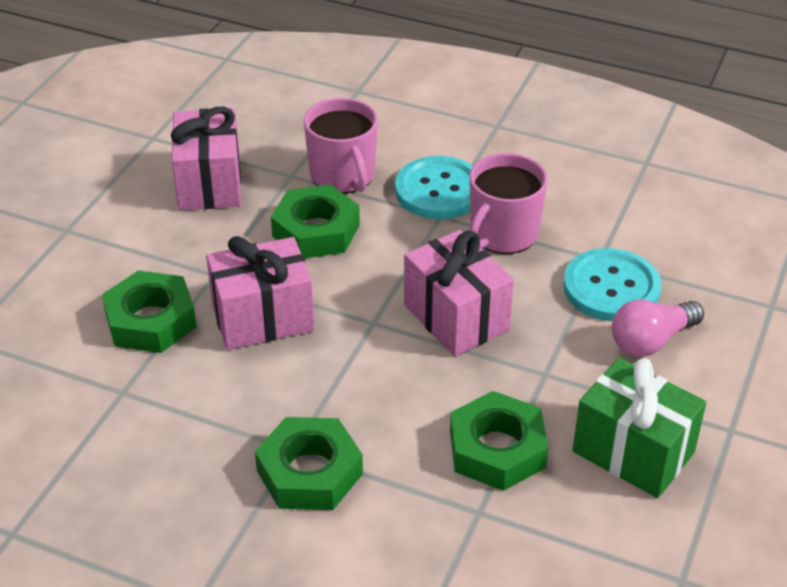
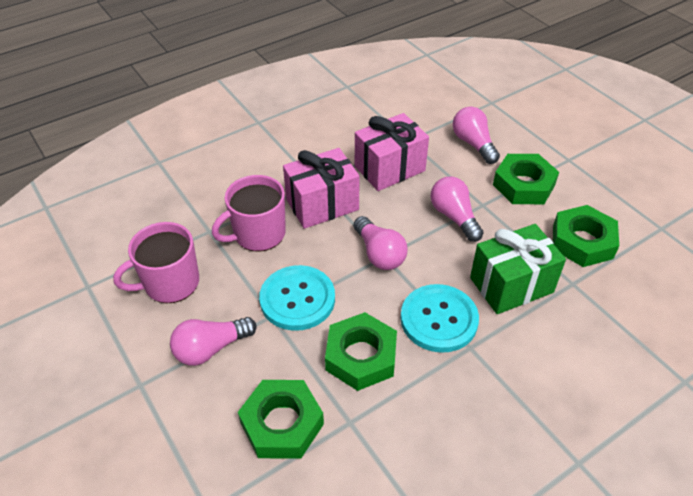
pink gift: [171,107,241,210] [206,236,315,350] [404,230,514,356] = 3 -> [283,148,360,229] [355,113,429,191] = 2
pink light bulb: [612,299,704,357] = 1 -> [170,317,256,366] [354,216,408,270] [430,176,484,242] [453,107,500,164] = 4

